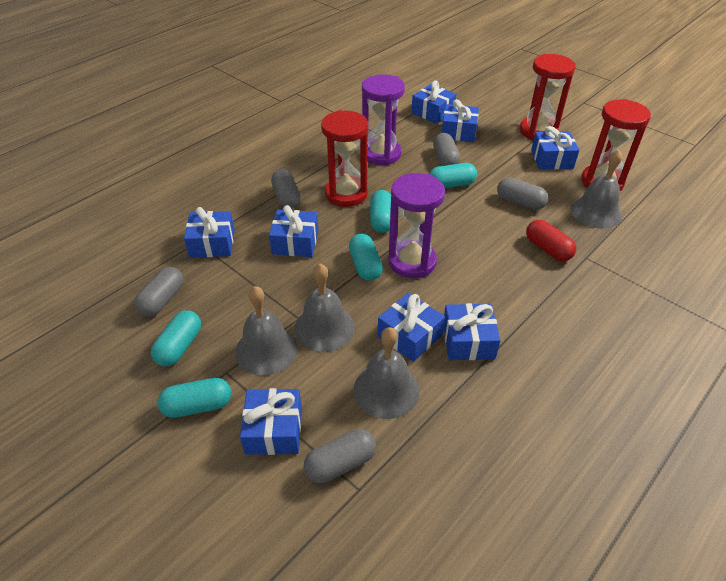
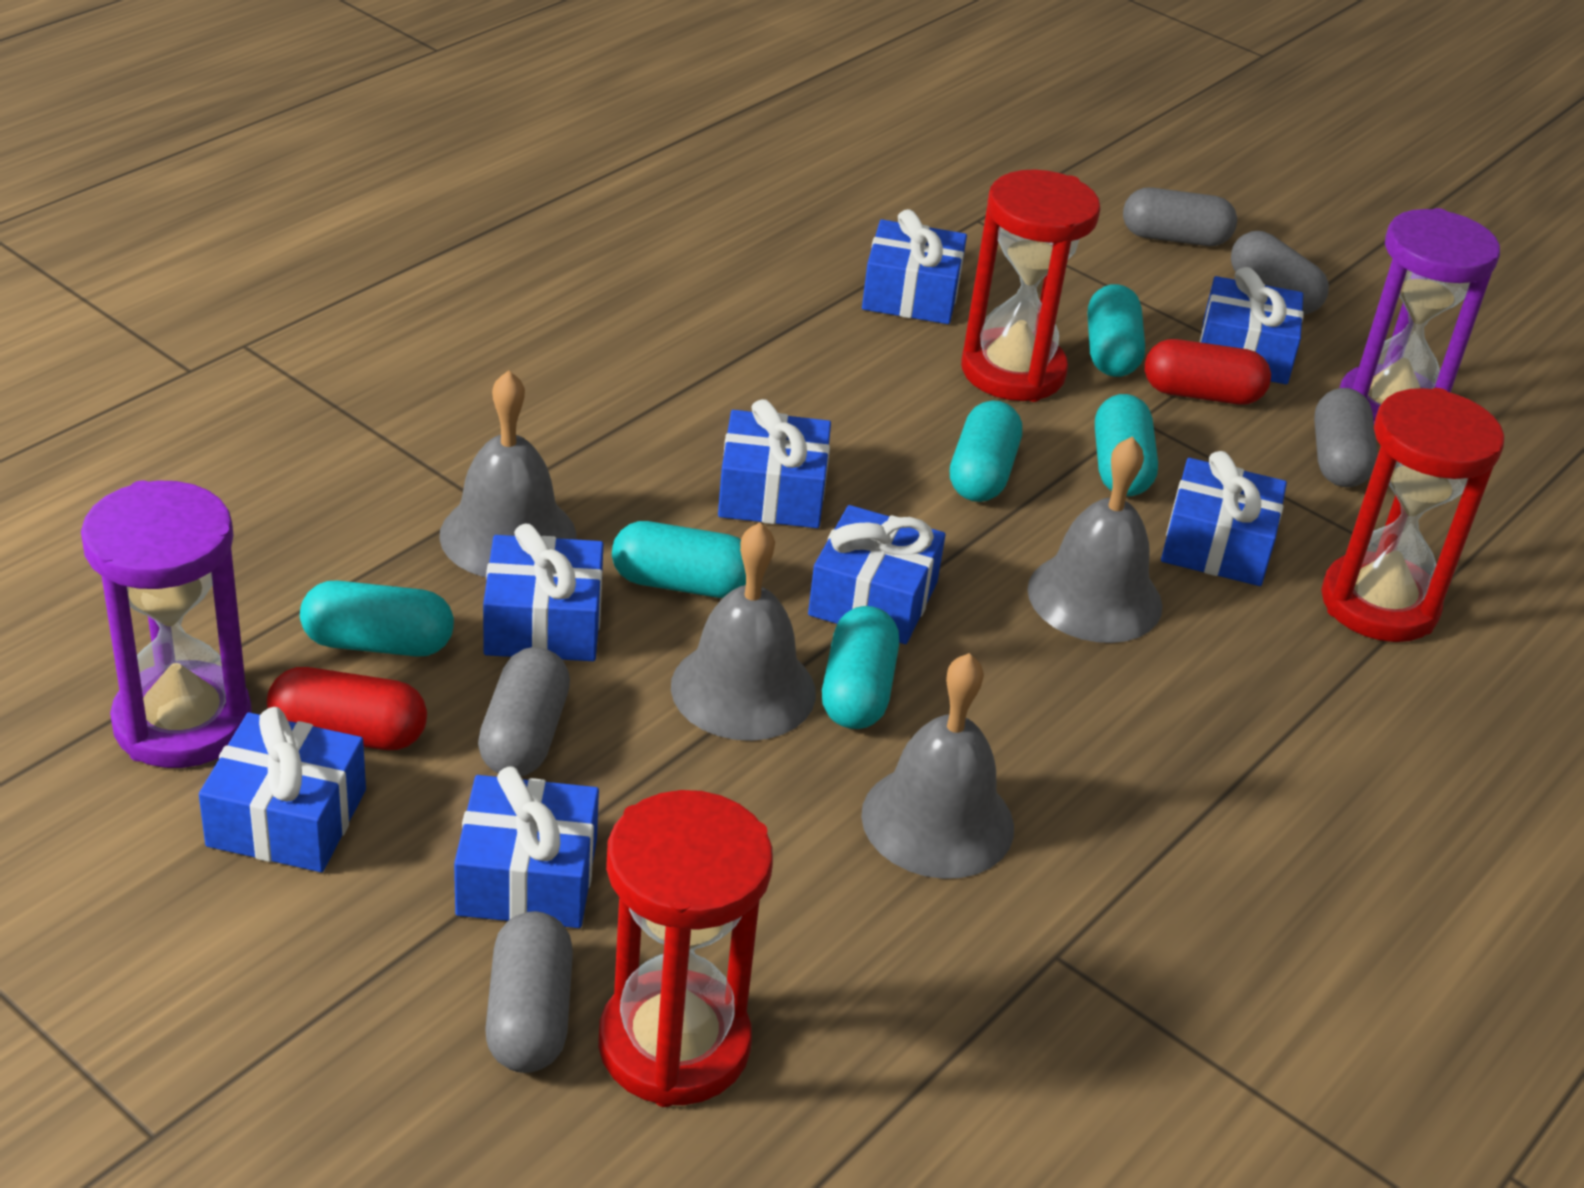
red capsule: [526,220,576,261] = 1 -> [267,667,427,750] [1145,339,1271,405] = 2
turquoise capsule: [151,310,201,366] [158,378,231,418] [349,234,383,281] [370,190,391,233] [429,163,477,188] = 5 -> [300,580,454,657] [612,521,746,598] [822,606,899,729] [950,400,1022,502] [1088,284,1145,377] [1095,394,1158,496] = 6

